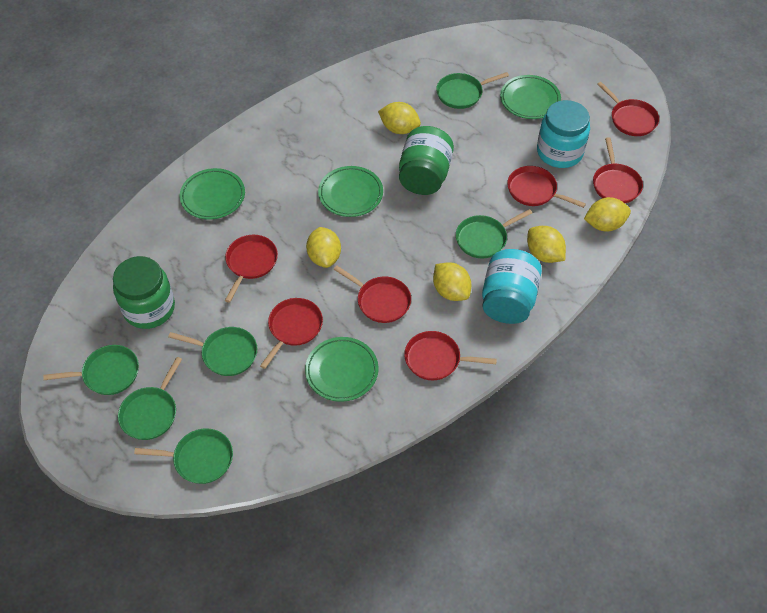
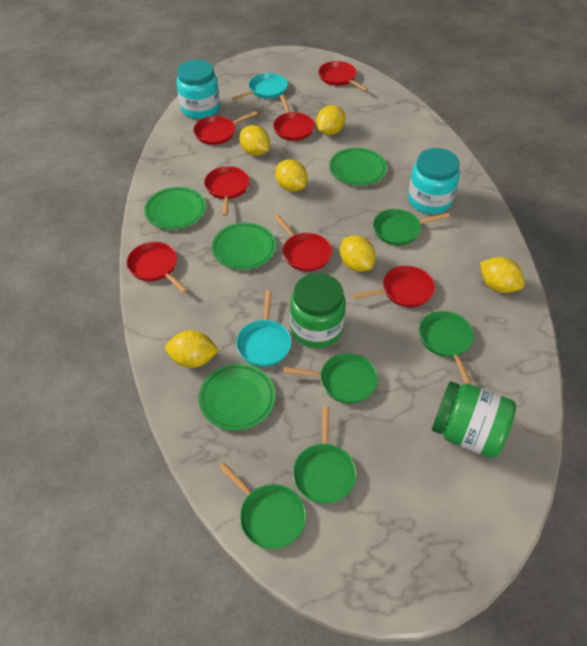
green pan: [43,345,139,395] [118,357,182,440] [134,428,233,484] [168,327,257,376] [436,72,509,109] [456,209,532,258] = 6 -> [219,463,306,549] [283,353,378,403] [293,406,357,504] [373,209,450,245] [419,311,474,384] = 5
turquoise pan: none = 0 -> [232,73,288,101] [236,290,292,367] = 2
yellow lemon: [306,227,341,268] [378,102,421,134] [433,262,471,301] [527,226,566,263] [584,197,631,232] = 5 -> [165,330,219,368] [239,125,270,156] [275,159,308,192] [316,105,345,135] [340,235,376,272] [480,257,525,293] = 6

